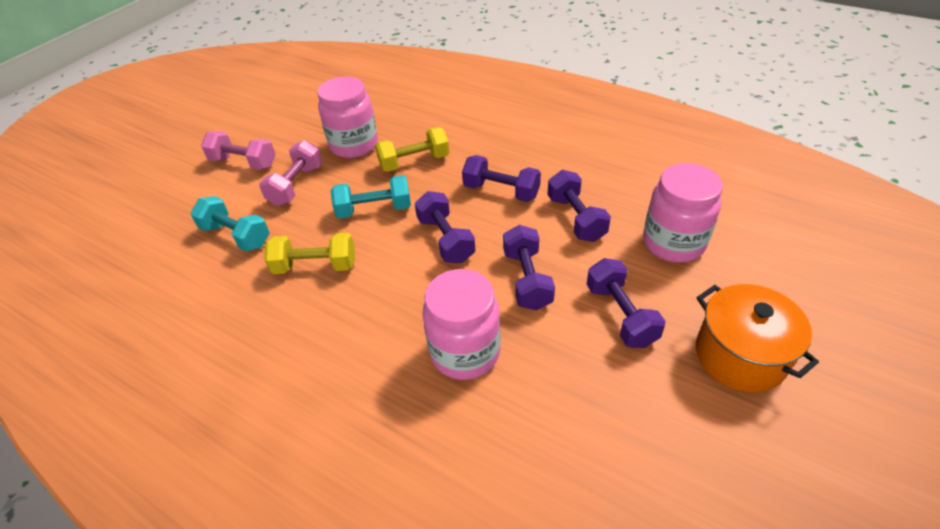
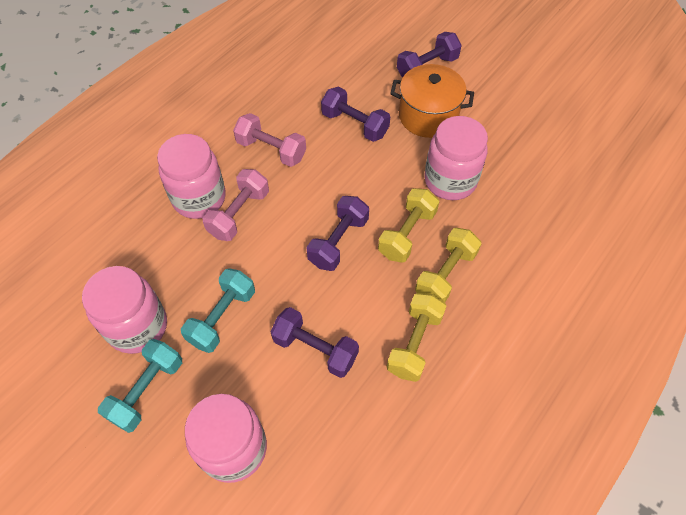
pink jar: [317,76,378,158] [422,269,501,380] [643,163,723,263] = 3 -> [82,266,167,354] [157,134,226,219] [185,394,267,483] [424,116,488,200] = 4
purple dumbbell: [415,191,475,263] [462,155,541,202] [503,225,555,310] [548,170,611,242] [586,258,666,348] = 5 -> [271,307,359,378] [306,196,369,271] [321,87,390,142] [397,32,462,78] = 4
yellow dumbbell: [264,233,355,274] [375,127,449,172] = 2 -> [378,188,439,263] [387,293,447,382] [415,228,482,302] = 3

